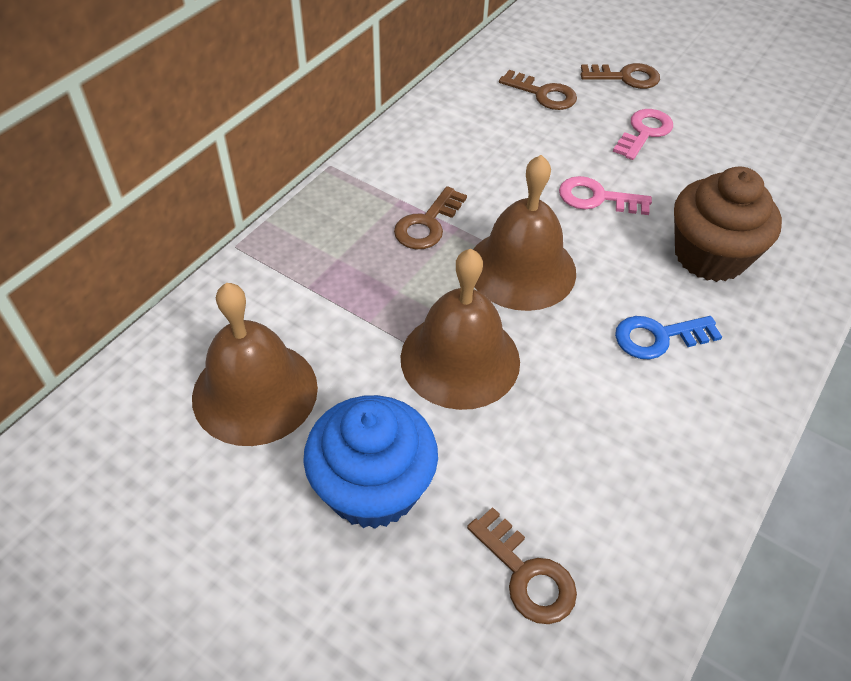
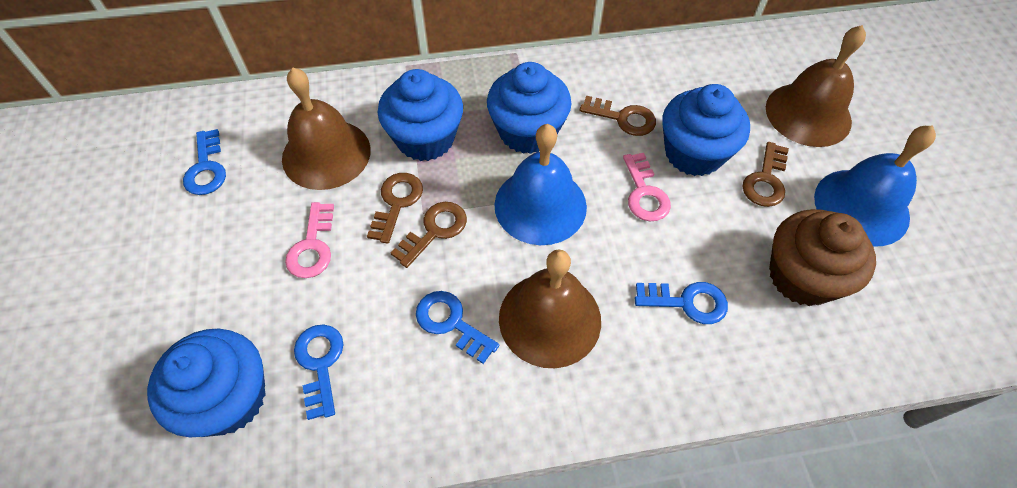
blue bell: none = 0 -> [494,124,587,245] [814,125,936,247] = 2
blue cupcake: [303,395,438,529] = 1 -> [147,329,266,437] [378,69,463,161] [487,62,572,154] [662,84,750,176] = 4
blue key: [615,316,722,360] = 1 -> [183,129,226,195] [294,324,344,420] [416,291,500,364] [635,282,728,324] = 4

